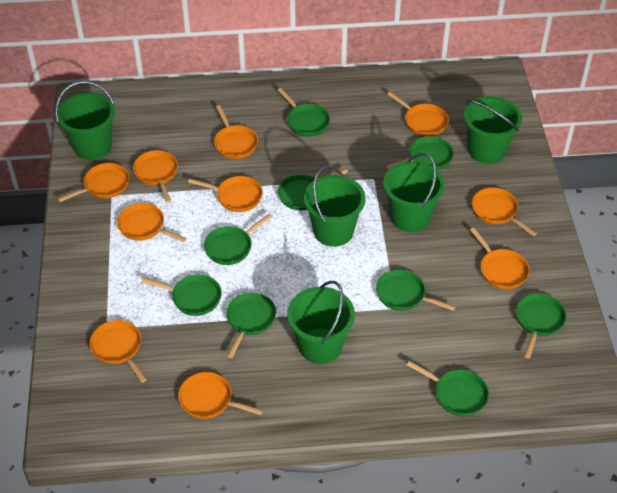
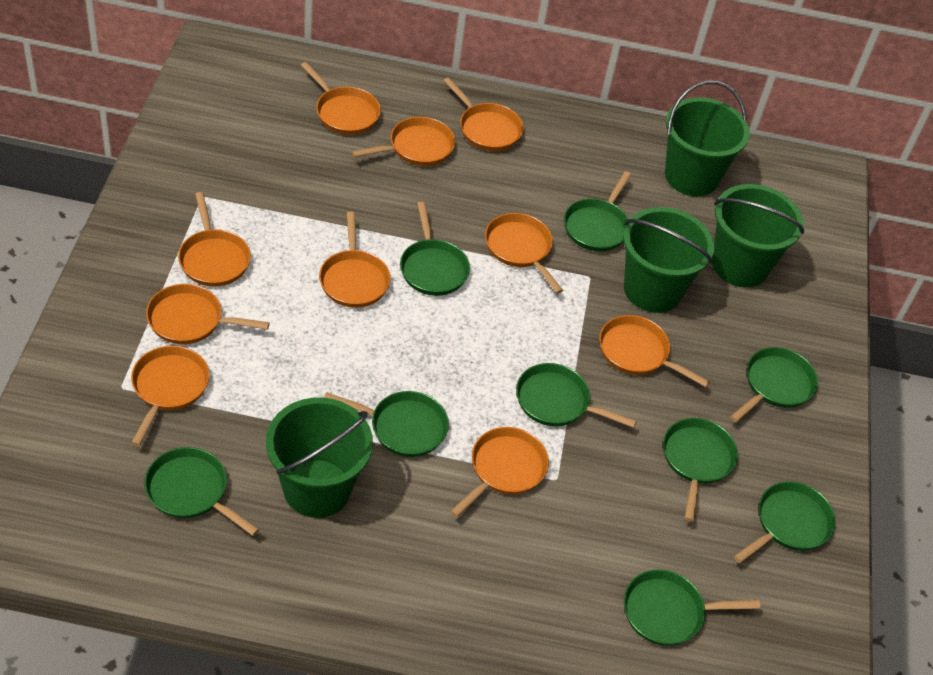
green bucket: [55,81,115,160] [287,281,355,364] [304,166,366,247] [383,153,445,232] [464,96,522,164] = 5 -> [266,397,373,518] [623,207,714,313] [665,81,750,196] [712,184,804,287] = 4

